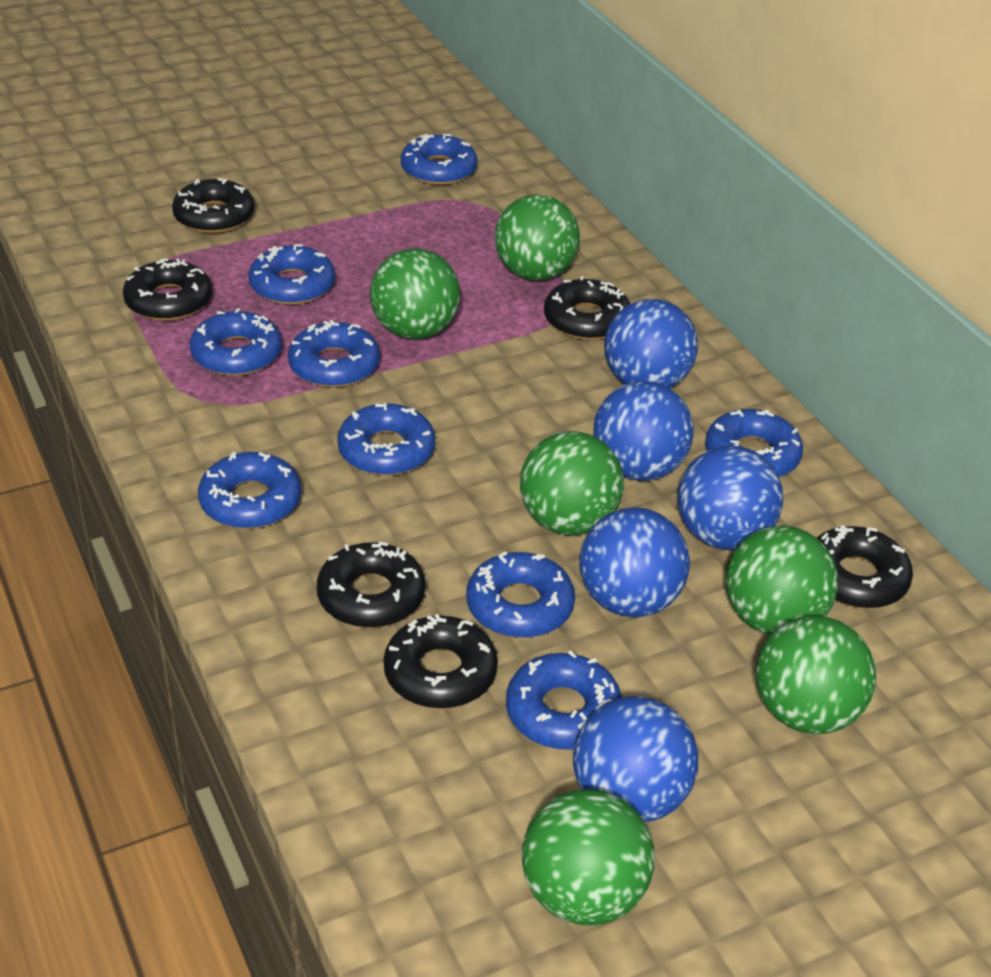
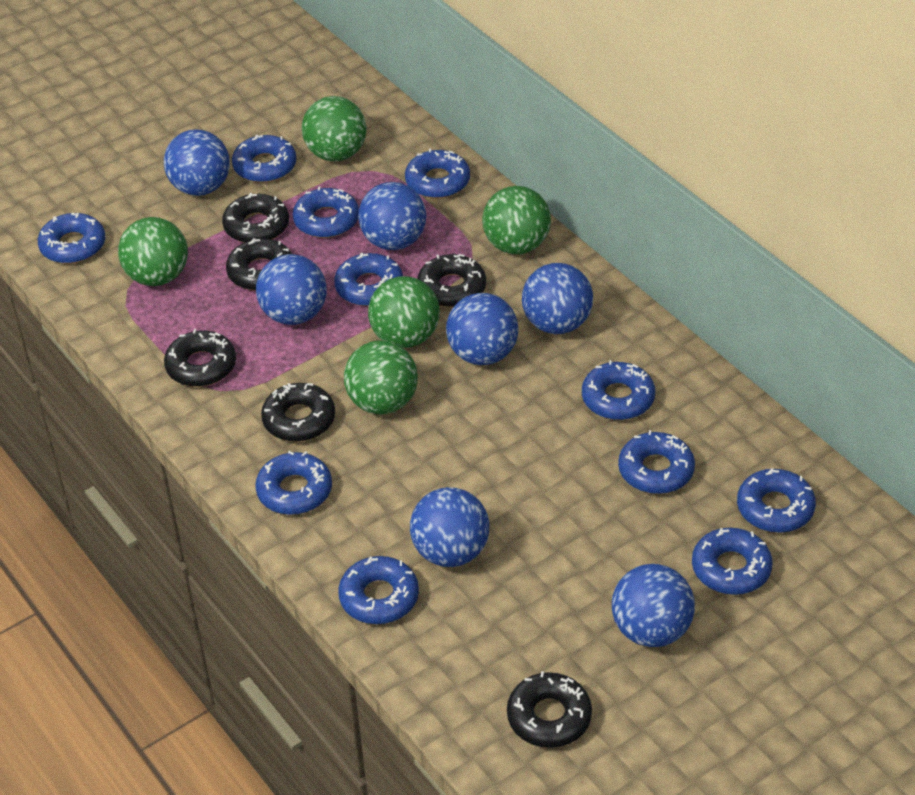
blue ball: [573,696,698,822] [579,507,690,617] [593,381,693,481] [605,299,698,388] [678,445,783,550] = 5 -> [164,129,230,196] [256,254,327,325] [358,182,426,250] [410,487,489,567] [446,293,518,365] [522,263,593,334] [612,564,695,647] = 7
blue donut: [190,308,282,376] [198,452,301,529] [248,244,335,305] [288,320,380,388] [337,403,435,476] [401,134,477,185] [466,551,575,638] [506,651,622,750] [705,409,803,477] = 9 -> [38,213,105,264] [232,135,297,183] [255,451,332,515] [293,186,359,238] [334,253,403,306] [338,556,419,624] [405,149,470,198] [582,360,655,420] [618,430,695,494] [692,528,773,595] [737,468,816,533] = 11
green ball: [370,248,460,339] [495,194,580,281] [520,431,624,535] [522,789,654,925] [726,525,838,635] [755,616,876,734] = 6 -> [118,217,188,286] [302,96,366,161] [344,340,418,415] [368,276,440,348] [482,186,551,255] = 5

